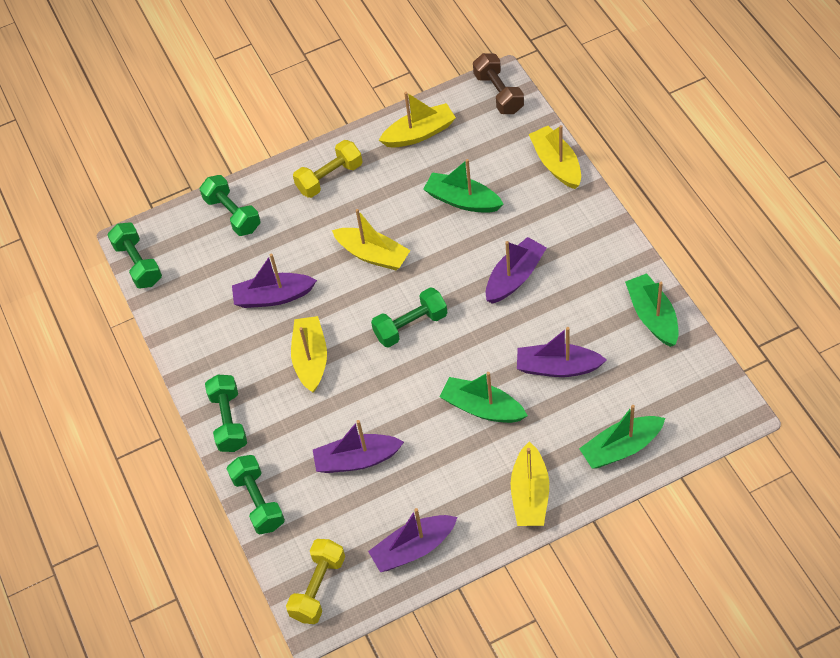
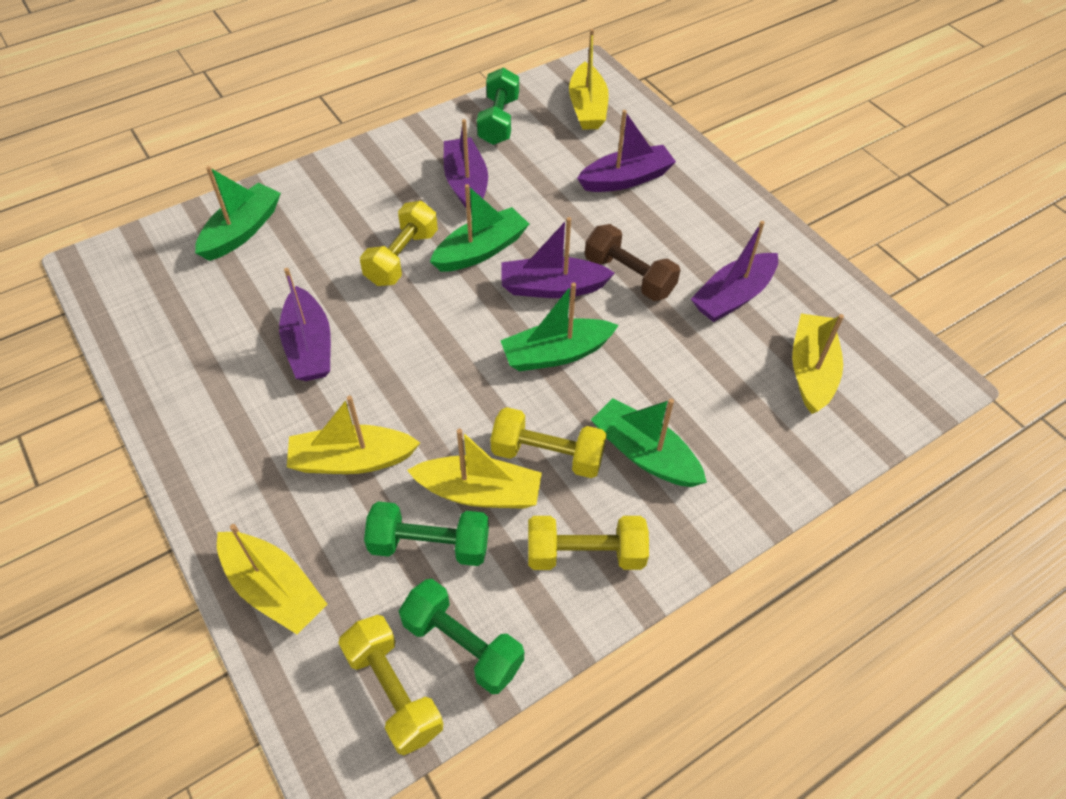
green dumbbell: [108,222,162,288] [200,175,260,236] [205,375,247,452] [227,455,285,534] [371,287,447,348] = 5 -> [364,501,489,566] [399,579,524,694] [477,67,519,145] = 3
yellow dumbbell: [286,539,345,624] [293,140,363,198] = 2 -> [338,615,443,755] [360,201,438,286] [490,407,607,478] [528,516,649,570] = 4

